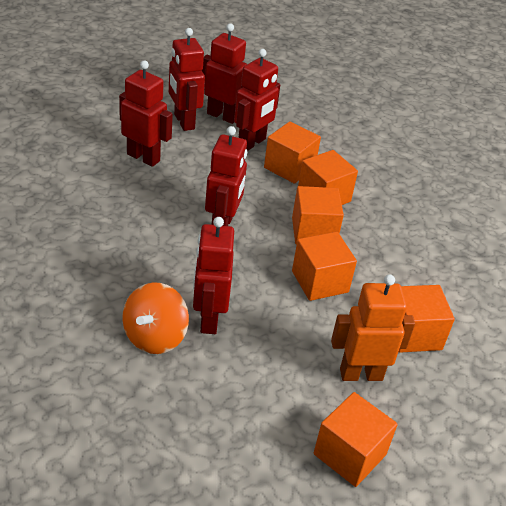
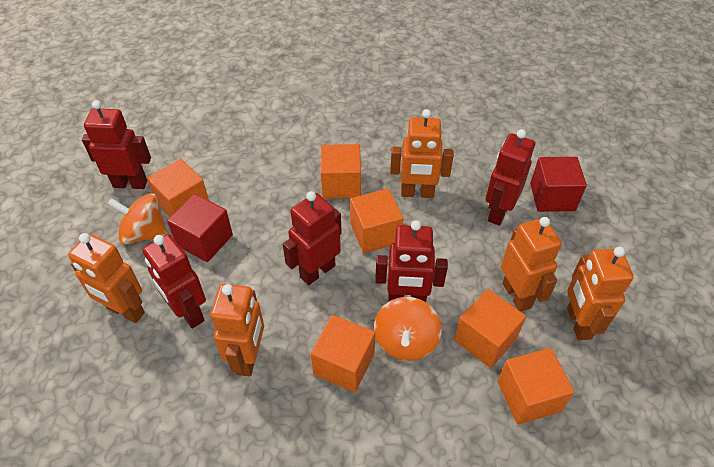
orange robot: [331,274,415,381] = 1 -> [68,233,145,323] [210,284,264,377] [390,109,454,198] [501,217,562,312] [567,247,634,340] = 5
orange spinning top: [122,282,189,354] = 1 -> [108,193,168,244] [374,297,442,361] = 2
red cube: none = 0 -> [167,194,233,262] [530,157,587,212] = 2
red robot: [119,60,173,167] [169,28,205,131] [193,217,234,334] [202,23,247,124] [205,126,247,226] [234,49,280,151] = 6 -> [82,100,151,189] [143,234,206,329] [283,191,342,285] [375,220,448,302] [485,129,535,226] = 5

